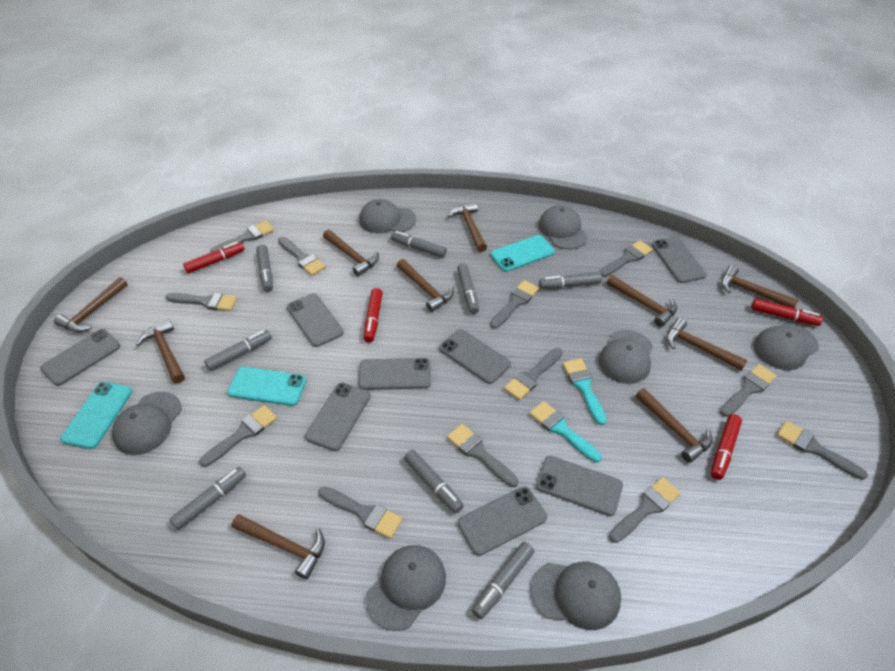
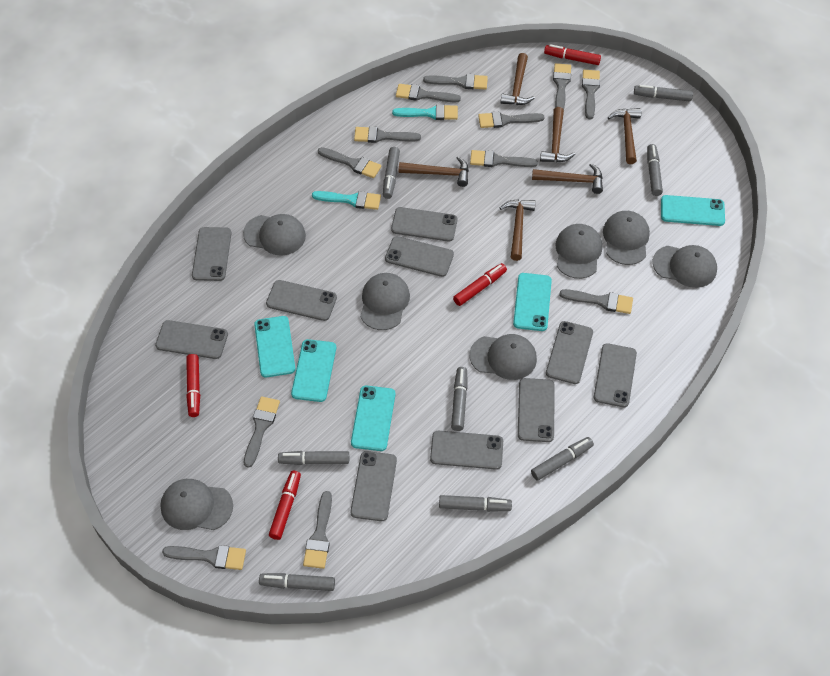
brown hammer: [54,277,128,332] [136,320,185,384] [232,514,325,580] [323,230,379,276] [397,259,454,312] [448,202,487,252] [607,275,677,327] [636,388,713,463] [667,318,748,371] [721,265,799,308] = 10 -> [399,156,469,187] [500,53,535,105] [500,200,536,261] [532,163,603,194] [540,107,575,162] [608,108,641,164] = 6
grey phone: [40,329,120,386] [287,293,344,347] [305,382,371,451] [359,358,431,390] [439,329,511,384] [458,486,547,556] [536,456,623,516] [652,237,706,283] = 8 -> [155,320,228,359] [192,227,231,281] [266,280,337,321] [350,451,397,521] [385,236,454,277] [391,207,457,242] [430,431,503,470] [518,378,555,442] [546,321,593,384] [594,343,637,407] = 10
turquoise phone: [60,382,133,449] [227,367,306,406] [490,235,555,272] = 3 -> [254,316,296,378] [291,339,336,402] [351,385,395,451] [513,273,552,331] [661,195,725,226] = 5

